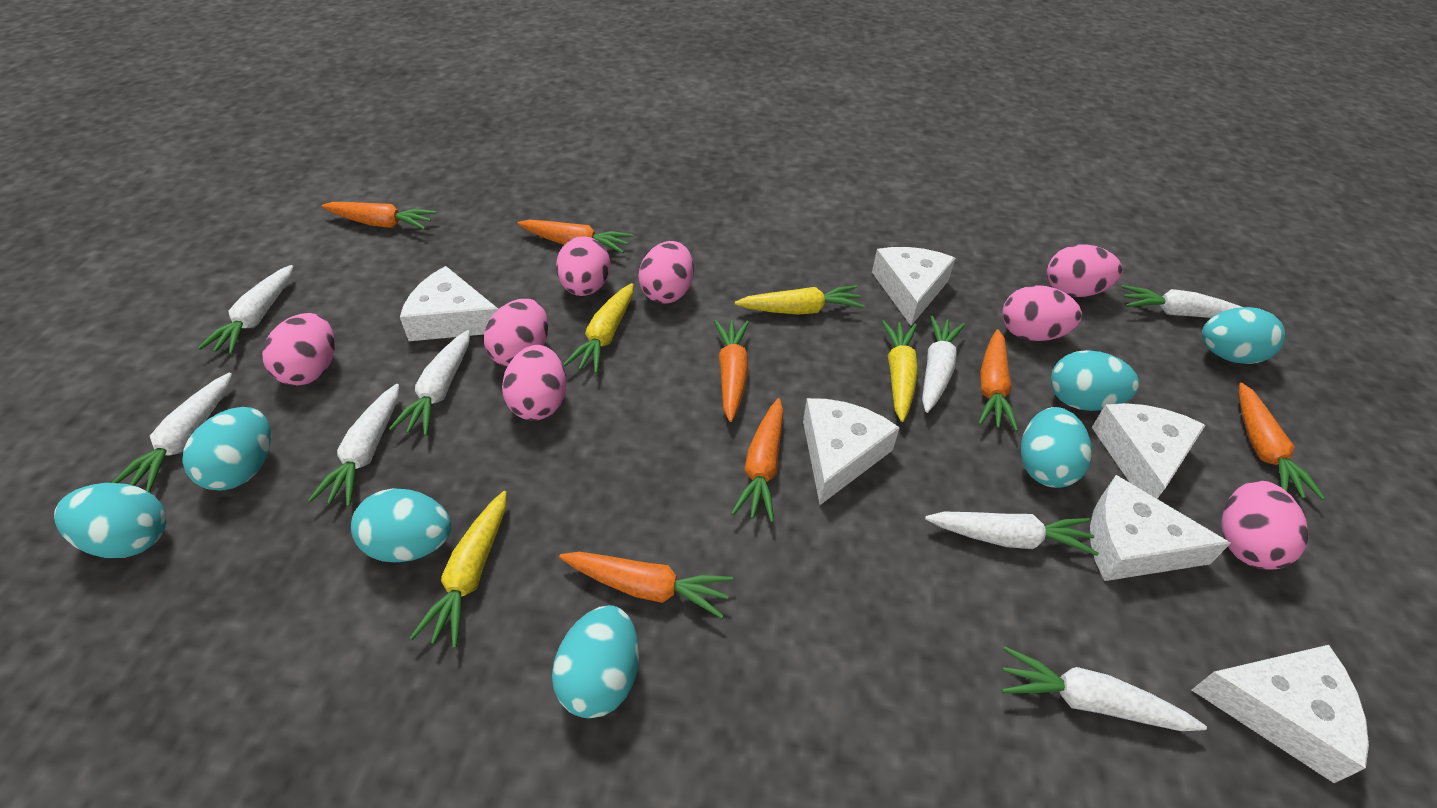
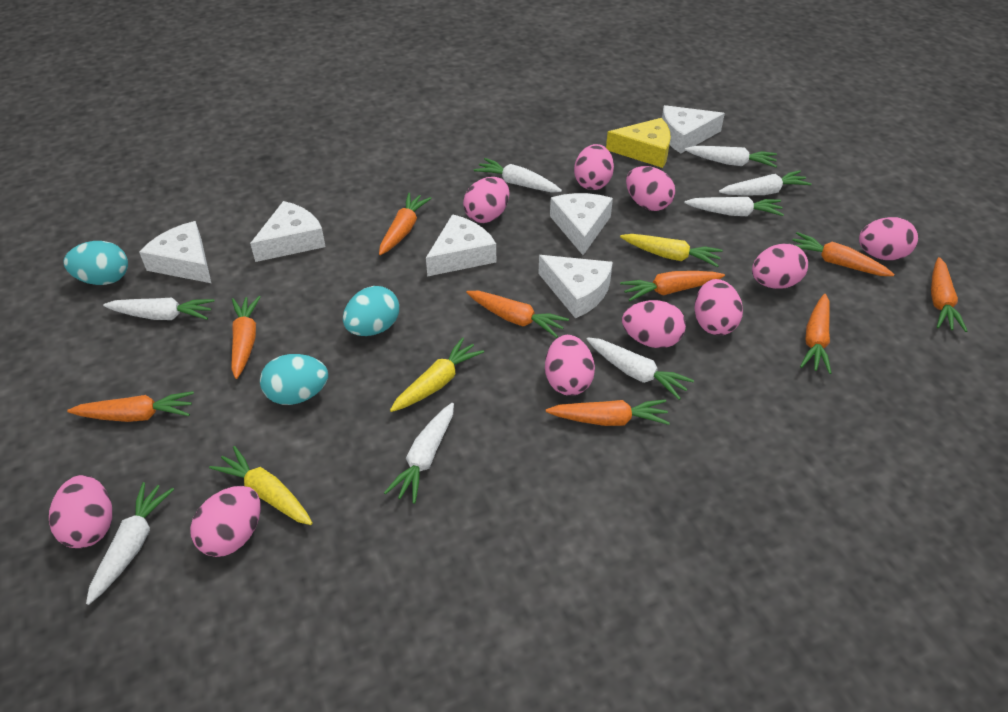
orange carrot: [322,202,437,230] [518,220,633,253] [559,552,733,619] [714,320,749,422] [731,398,784,522] [978,329,1018,431] [1239,383,1325,500] = 7 -> [67,391,194,422] [231,296,260,379] [379,193,431,255] [466,291,569,338] [546,399,670,426] [620,271,725,301] [792,232,895,276] [800,294,832,374] [931,257,967,332] = 9
pink egg: [262,313,335,386] [484,299,548,367] [502,345,567,421] [556,236,611,296] [638,241,694,304] [1002,285,1082,341] [1047,244,1122,297] [1221,481,1309,570] = 8 -> [49,475,112,548] [190,486,261,557] [463,177,510,223] [545,335,595,396] [574,144,614,190] [622,300,686,348] [626,166,675,211] [694,279,743,336] [752,244,808,289] [859,217,918,260] = 10
turquoise egg: [54,483,166,558] [183,407,271,491] [351,488,451,562] [552,605,639,719] [1021,407,1092,488] [1051,350,1139,411] [1202,307,1285,364] = 7 -> [64,241,128,285] [260,354,328,405] [343,286,399,336] = 3
yellow carrot: [410,491,507,648] [563,283,634,374] [735,285,864,314] [882,320,918,422] = 4 -> [209,446,313,525] [390,337,484,412] [620,234,723,267] = 3
yellow cheese: none = 0 -> [606,118,671,168] = 1

